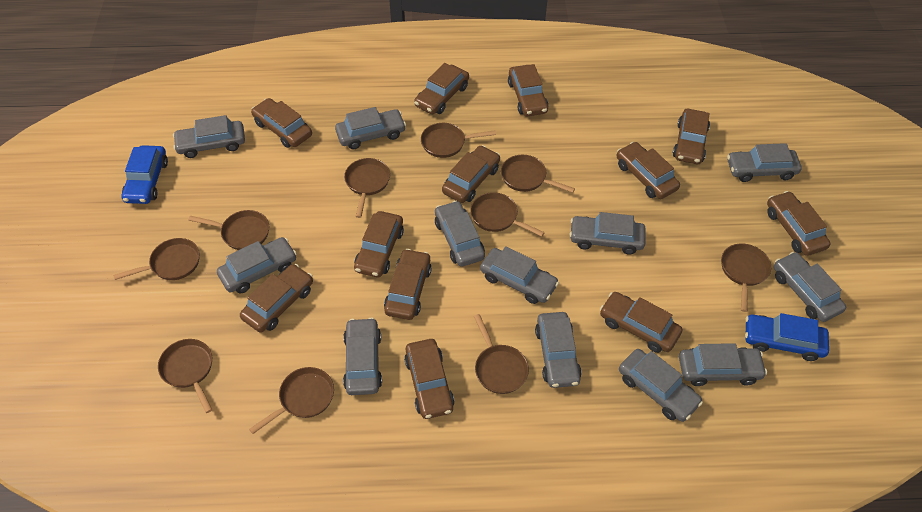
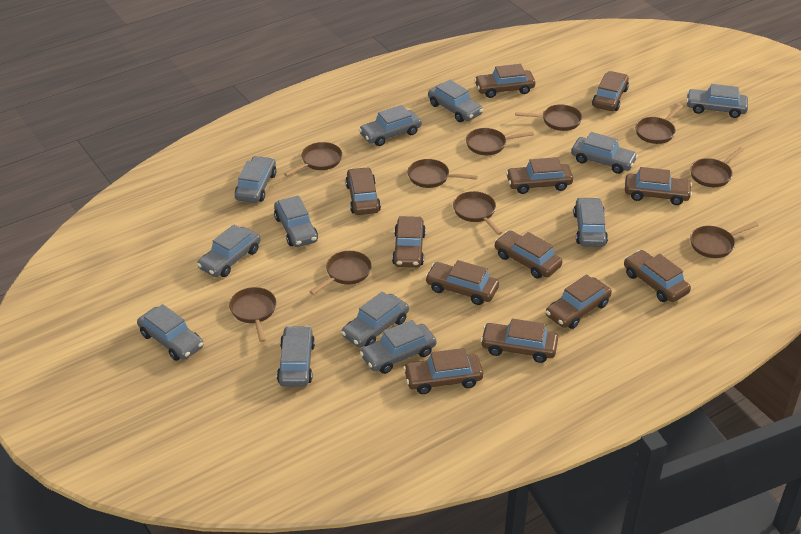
blue car: [121,145,168,204] [745,313,829,361] = 2 -> none = 0

